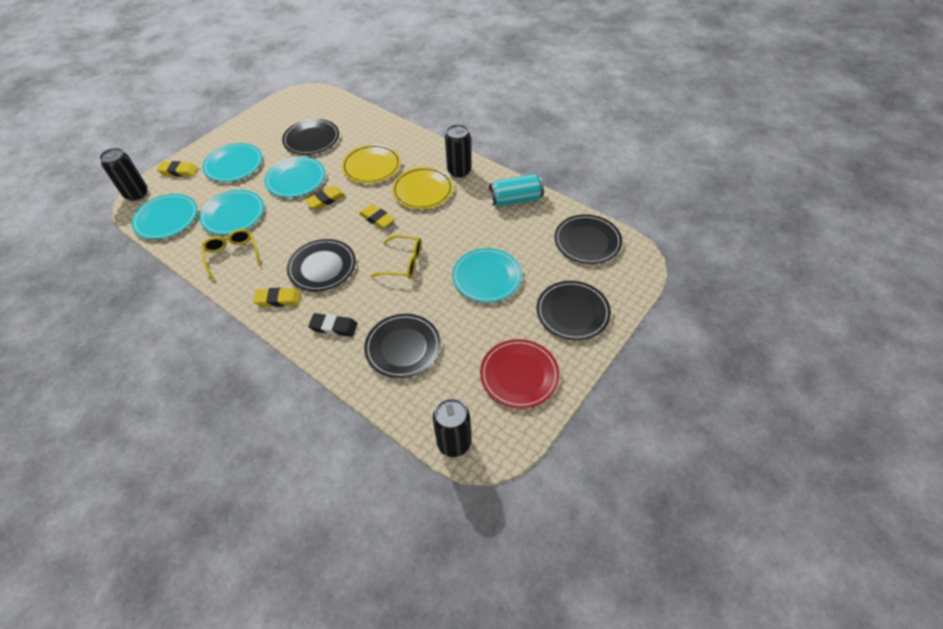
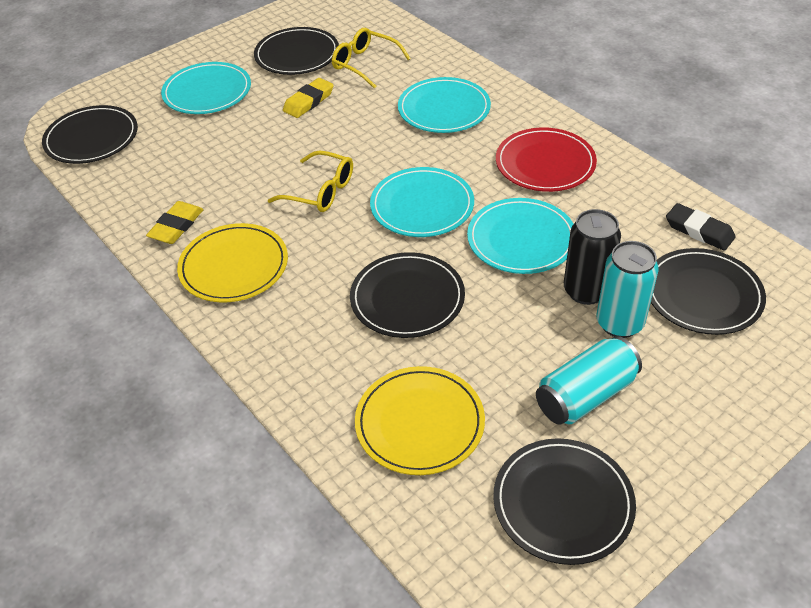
black can: [100,148,148,201] [433,398,471,457] [445,124,471,178] = 3 -> [564,209,621,305] = 1
turquoise can: [489,174,544,206] = 1 -> [536,336,642,424] [596,241,659,338] = 2
turquoise plate: [131,194,198,239] [199,190,264,235] [202,143,262,182] [264,157,325,197] [452,248,522,302] = 5 -> [161,62,251,114] [370,167,474,237] [398,77,491,133] [467,198,574,274] = 4
yellow eraser: [157,161,198,177] [253,288,301,307] [305,186,345,210] [359,204,395,229] = 4 -> [146,201,204,244] [283,78,334,118] = 2

